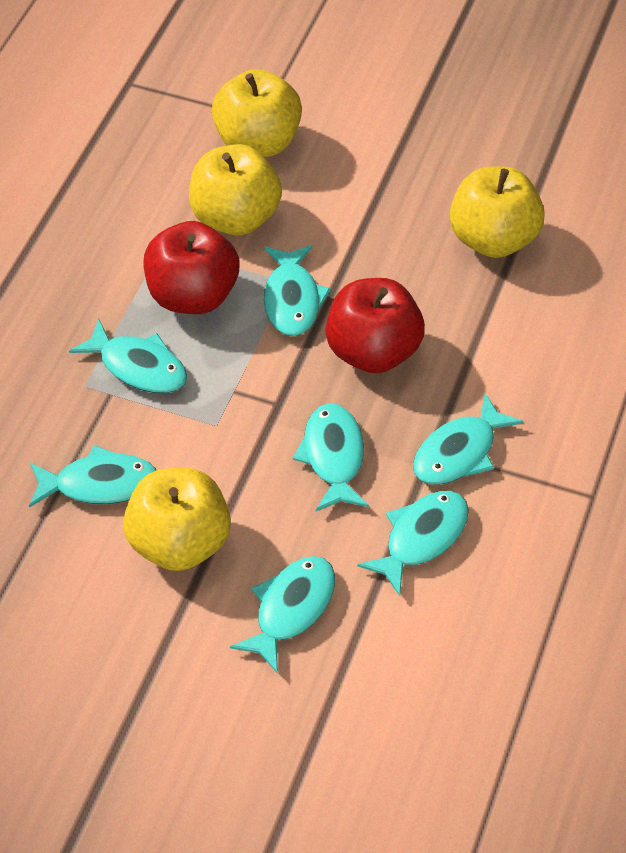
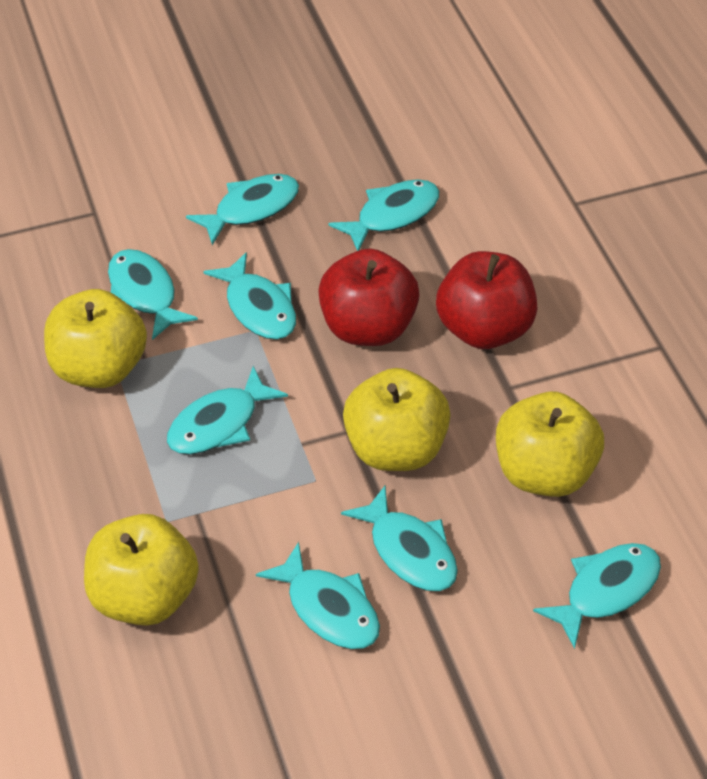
turquoise fish: [29,445,156,508] [69,318,187,393] [230,556,335,674] [264,245,331,336] [293,403,369,511] [357,491,469,596] [413,394,524,485] = 7 -> [108,249,198,340] [167,366,288,454] [186,174,299,245] [203,252,296,340] [256,542,380,649] [329,179,439,251] [341,486,458,591] [533,543,661,649] = 8

